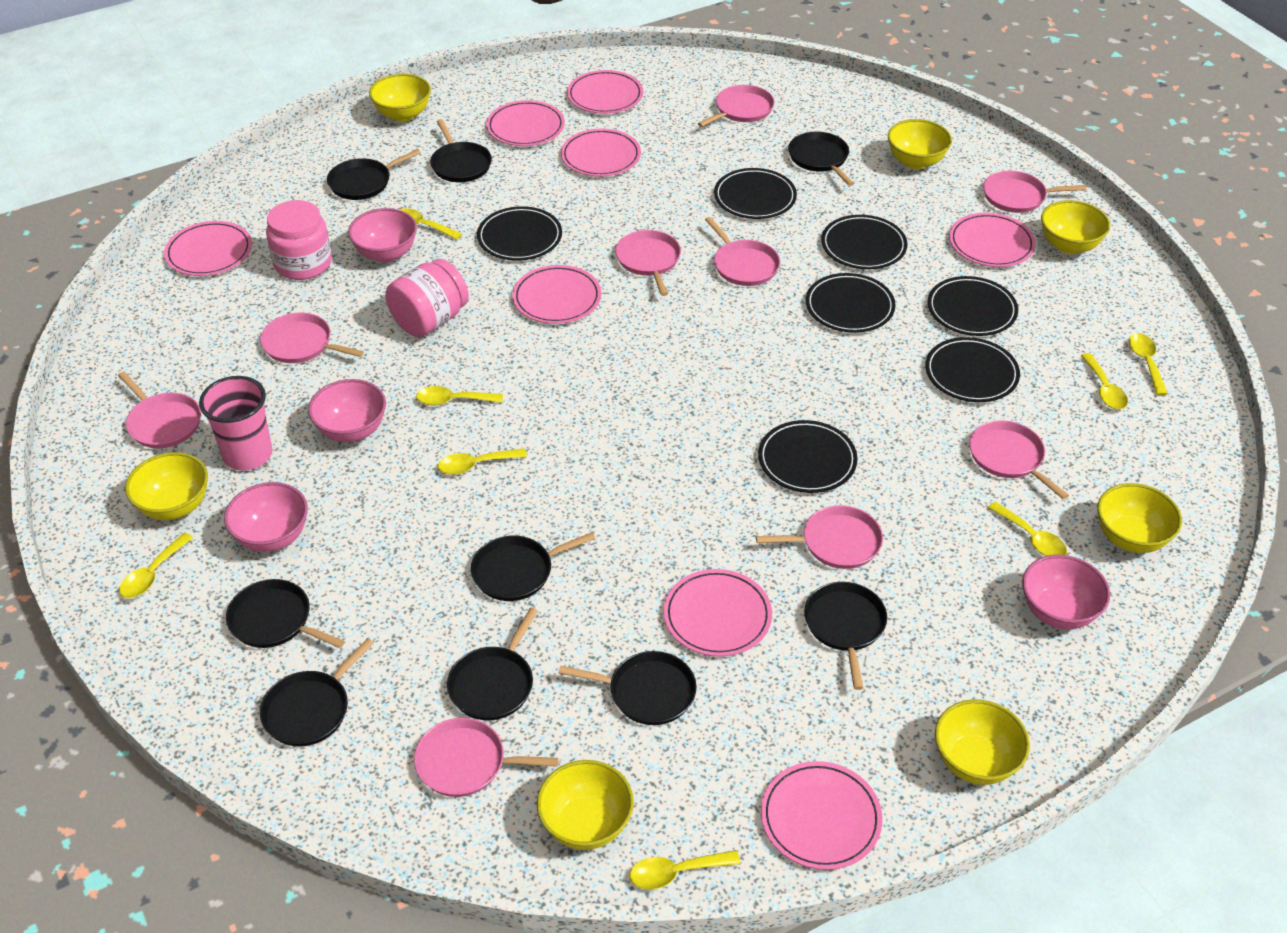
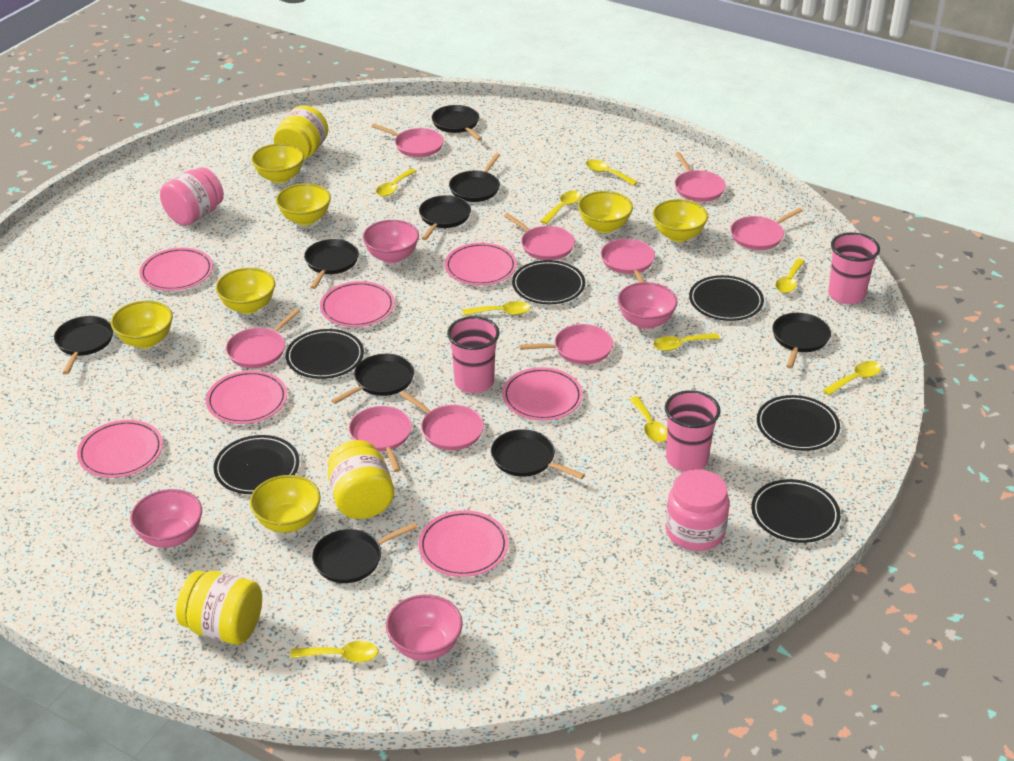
black plate: [477,206,562,261] [714,168,797,219] [758,420,858,493] [806,273,896,333] [821,215,908,269] [925,337,1020,402] [928,276,1018,336] = 7 -> [214,435,300,494] [286,329,364,379] [512,260,585,304] [689,275,764,321] [751,479,841,543] [757,395,840,451] = 6
pink cup: [199,376,273,471] = 1 -> [447,316,499,393] [665,390,721,472] [828,232,880,304] = 3
pink plate: [164,221,252,276] [486,100,565,146] [512,265,601,324] [561,129,641,177] [567,70,643,114] [663,569,772,657] [761,761,883,870] [949,213,1036,267] = 8 -> [77,420,163,478] [139,248,213,291] [206,370,287,424] [320,281,395,327] [418,510,509,577] [445,243,517,285] [502,367,583,421] = 7
yellow jar: none = 0 -> [176,571,262,645] [274,105,328,160] [328,440,394,519] = 3
yellow spoon: [119,533,193,598] [398,208,462,240] [416,386,503,406] [438,448,527,475] [630,850,740,890] [988,502,1067,556] [1081,353,1128,409] [1129,333,1168,395] = 8 -> [290,641,378,663] [376,169,417,197] [463,301,531,316] [541,191,581,224] [586,159,638,186] [630,397,667,442] [653,333,720,351] [775,259,805,293] [823,361,881,395] = 9

